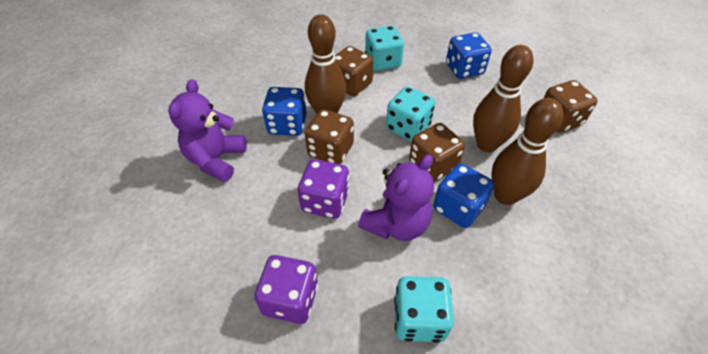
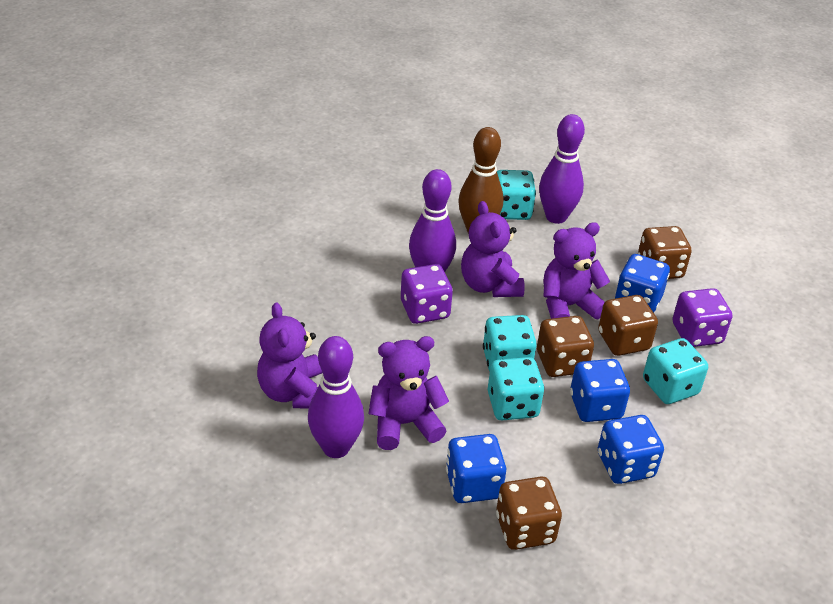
blue dice: [262,87,306,136] [433,163,494,228] [446,32,492,79] = 3 -> [446,434,506,503] [570,359,630,422] [598,415,664,484] [615,254,670,313] = 4
brown bowling pin: [305,14,346,114] [473,45,534,152] [492,98,564,205] = 3 -> [459,127,503,234] = 1
purple bowling pin: none = 0 -> [308,336,364,458] [409,169,456,272] [539,114,585,224] = 3
purple teddy bear: [168,79,247,182] [358,154,434,241] = 2 -> [257,302,322,409] [368,336,449,450] [461,201,525,297] [544,222,610,319] = 4
turquoise dice: [365,26,404,71] [386,86,435,141] [394,276,454,343] = 3 -> [483,315,537,371] [488,357,544,420] [497,170,536,220] [643,338,708,404] = 4

